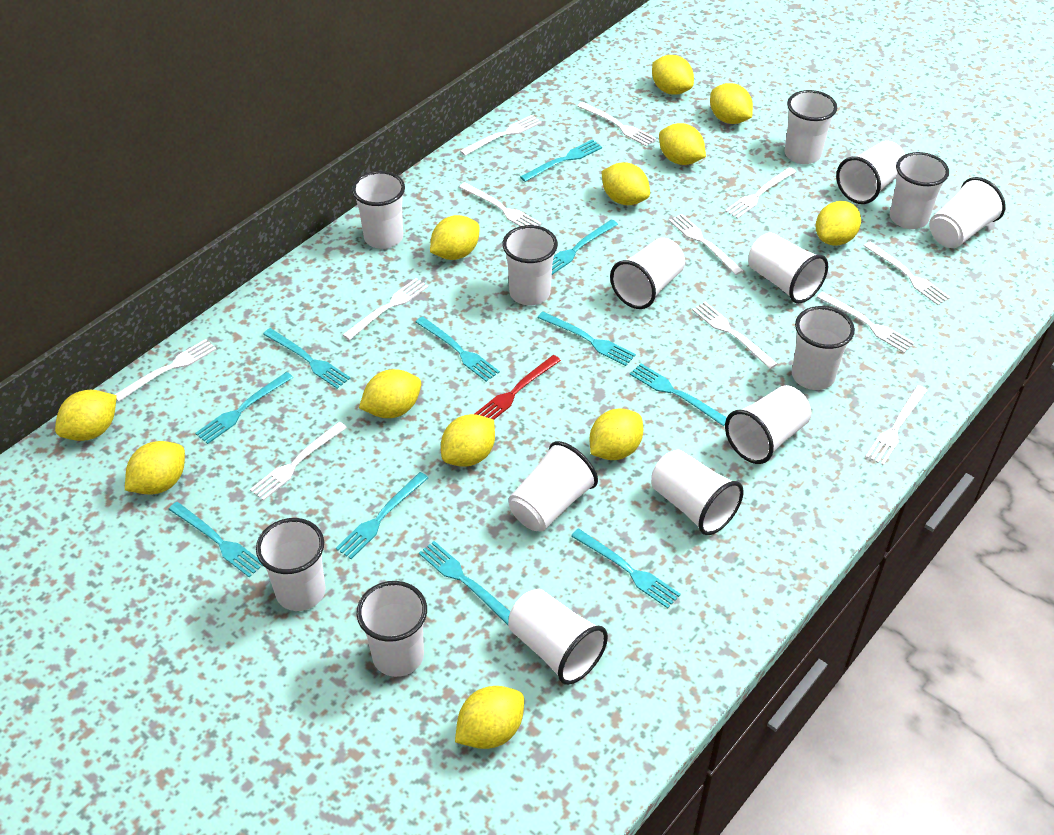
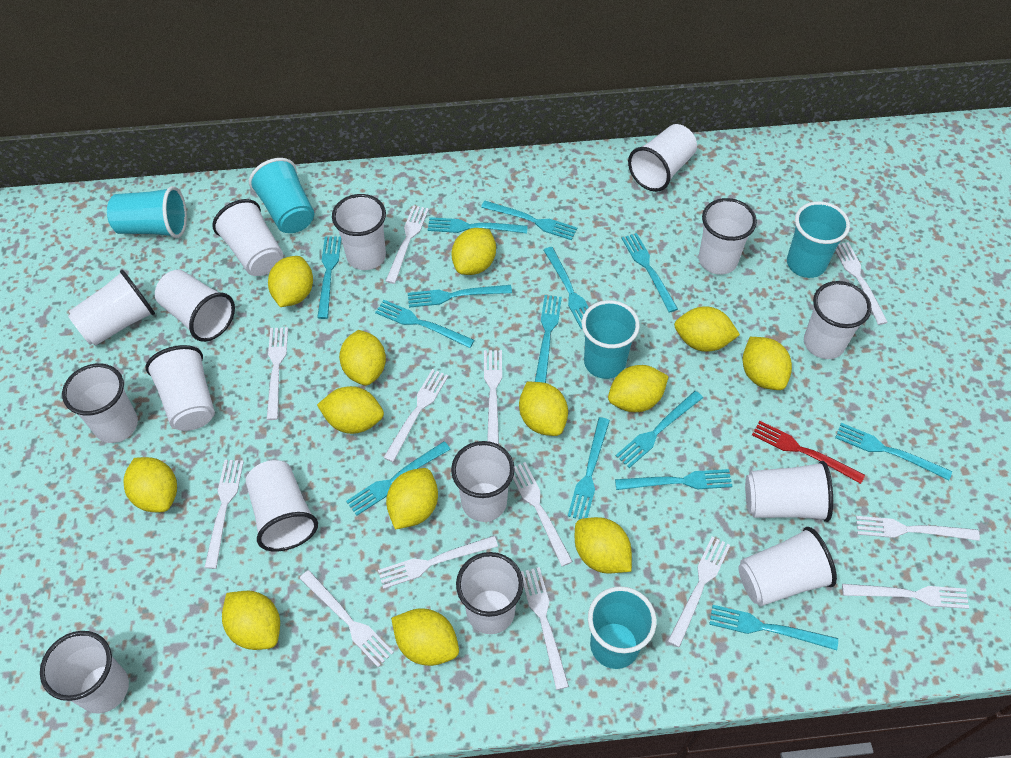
turquoise cup: none = 0 -> [107,186,187,238] [249,158,314,233] [582,300,640,379] [588,586,657,669] [787,201,850,278] = 5
turquoise fork: [168,502,263,577] [195,372,293,444] [263,328,350,389] [336,472,428,559] [416,316,500,382] [419,541,510,625] [520,139,602,182] [537,312,636,366] [552,219,618,275] [571,528,681,608] [629,363,727,426] = 11 -> [317,236,341,319] [346,441,451,516] [375,300,475,348] [408,285,512,308] [428,217,528,233] [481,201,577,240] [535,295,562,383] [544,247,589,329] [568,417,610,520] [615,469,732,490] [616,391,703,468] [621,233,678,313] [709,605,838,650] [835,423,952,480] = 14
white fork: [114,339,216,402] [250,422,347,501] [343,278,429,340] [459,182,541,226] [460,115,542,156] [577,102,656,147] [669,214,743,275] [692,302,777,369] [725,167,796,219] [817,292,915,353] [864,242,950,305] [865,385,928,465] = 12 -> [204,460,244,569] [267,327,288,420] [299,570,394,667] [378,536,498,589] [383,369,448,462] [386,205,429,284] [484,350,502,445] [513,462,573,566] [521,567,569,690] [668,536,730,647] [835,242,888,325] [842,584,969,609] [856,516,980,541] = 13
yellow lemon: [55,390,117,441] [125,441,185,495] [359,369,421,418] [430,215,479,260] [441,414,495,467] [455,686,524,749] [590,408,643,460] [601,162,650,205] [652,55,694,95] [659,123,706,165] [710,83,753,124] [815,201,861,246] = 12 -> [123,457,177,512] [222,591,280,650] [268,256,313,307] [317,386,384,434] [339,330,386,386] [386,468,438,530] [391,608,459,666] [451,228,496,275] [519,382,568,436] [575,517,632,573] [608,365,669,412] [674,306,740,352] [743,337,792,390] = 13

